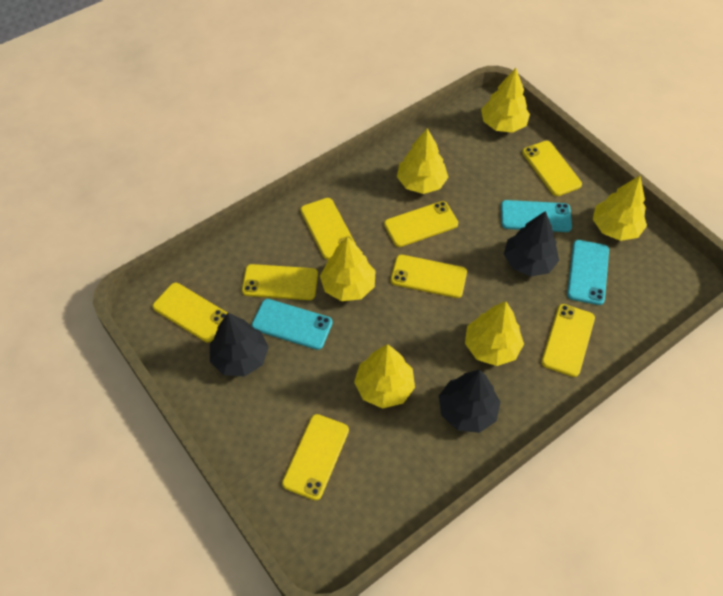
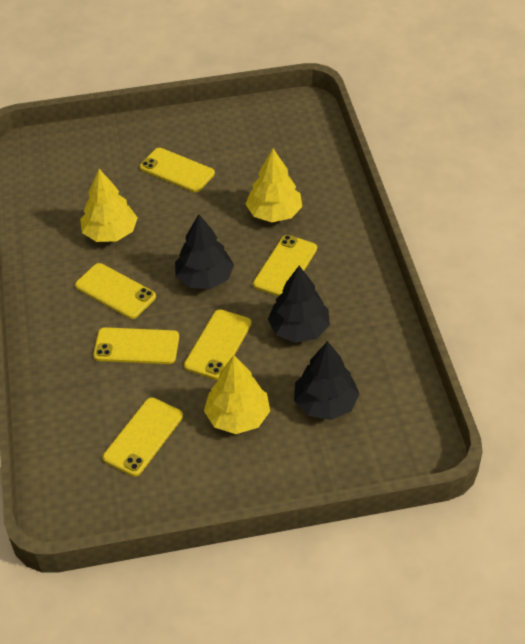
turquoise phone: [252,299,333,350] [501,200,572,232] [567,240,609,305] = 3 -> none = 0
yellow phone: [153,283,227,342] [242,264,318,300] [282,414,349,501] [300,198,356,259] [384,201,458,247] [391,255,467,298] [522,141,582,196] [541,304,595,377] = 8 -> [75,263,156,319] [93,327,179,364] [103,397,183,476] [140,148,215,192] [184,309,252,380] [253,235,317,297] = 6
yellow tree: [320,236,376,301] [354,344,415,409] [397,128,448,194] [465,301,524,366] [481,68,530,133] [593,176,647,241] = 6 -> [80,169,138,242] [204,355,270,434] [246,149,302,222] = 3

